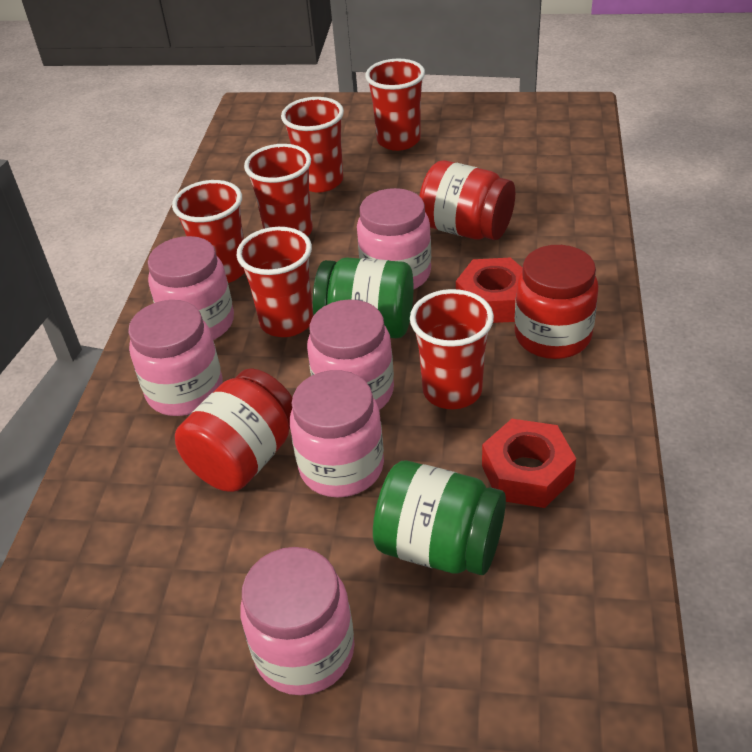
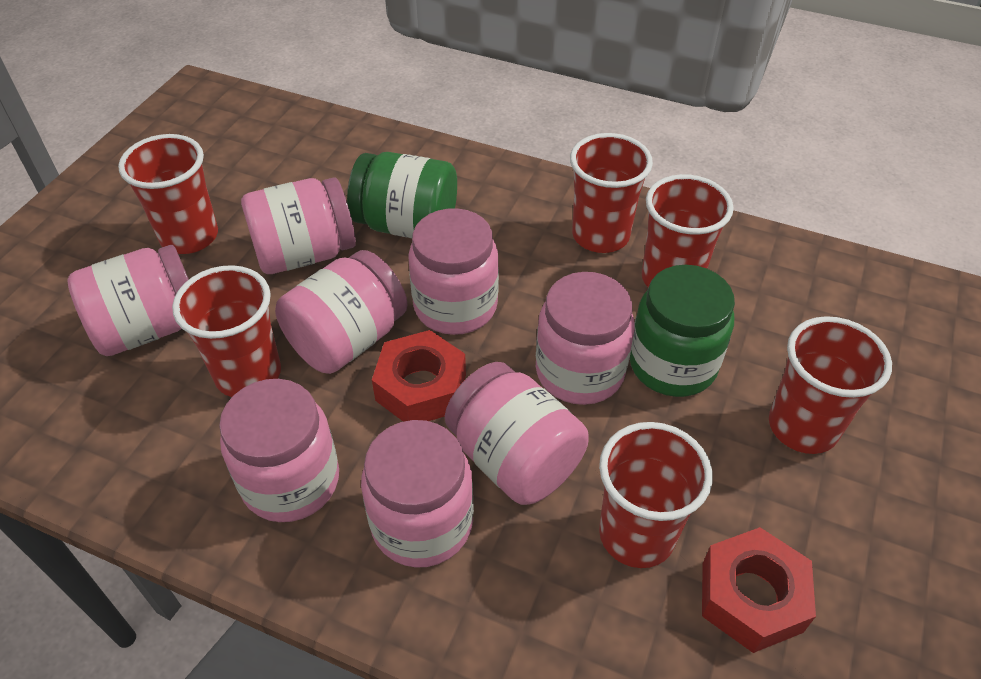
pink jar: [128,300,223,416] [148,236,234,340] [240,547,355,695] [290,370,384,497] [307,299,394,410] [357,188,431,290] = 6 -> [67,245,189,356] [219,379,339,522] [241,177,356,274] [275,250,408,374] [361,420,474,568] [409,208,499,335] [445,362,589,505] [536,272,635,405] = 8
red jar: [175,368,293,492] [419,160,515,240] [514,245,598,359] = 3 -> none = 0

